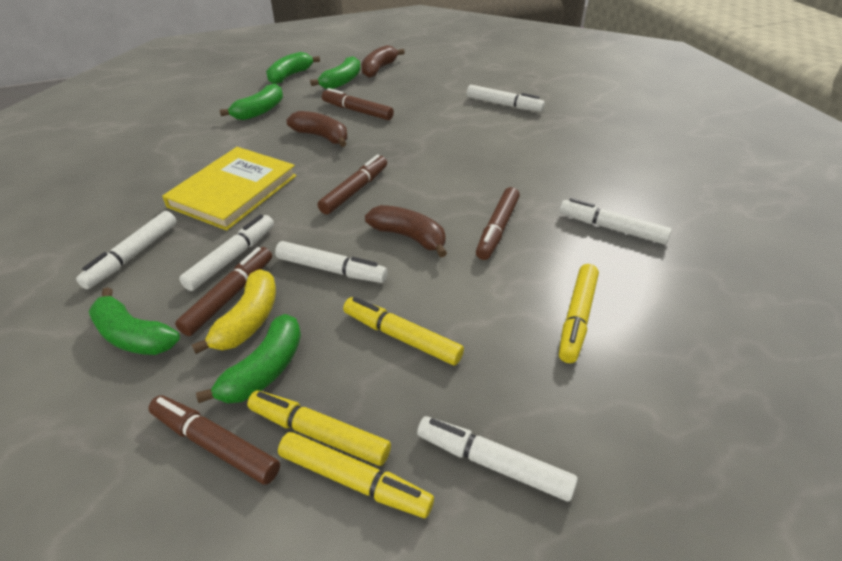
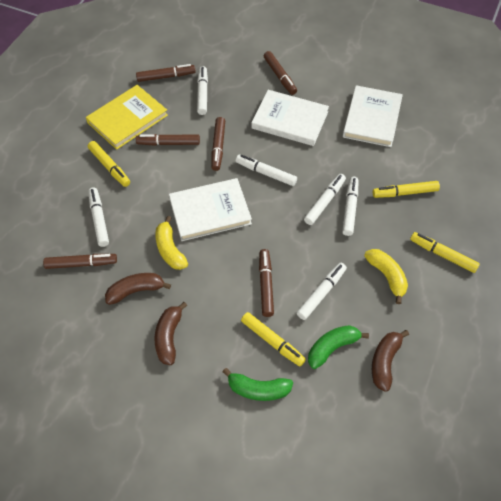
brown marker: [148,395,280,485] [175,247,272,336] [318,155,387,215] [322,88,394,120] [476,187,520,260] = 5 -> [43,254,117,269] [136,64,196,82] [136,134,200,146] [211,117,225,171] [259,249,274,317] [264,51,297,95] = 6
green banana: [89,287,180,355] [196,314,301,403] [220,84,283,120] [266,52,320,84] [310,56,361,89] = 5 -> [223,368,293,401] [308,325,369,369] = 2
white book: none = 0 -> [169,178,252,241] [251,90,329,146] [343,85,403,147] = 3
yellow banana: [192,269,276,354] = 1 -> [155,216,188,270] [364,249,408,304] = 2

